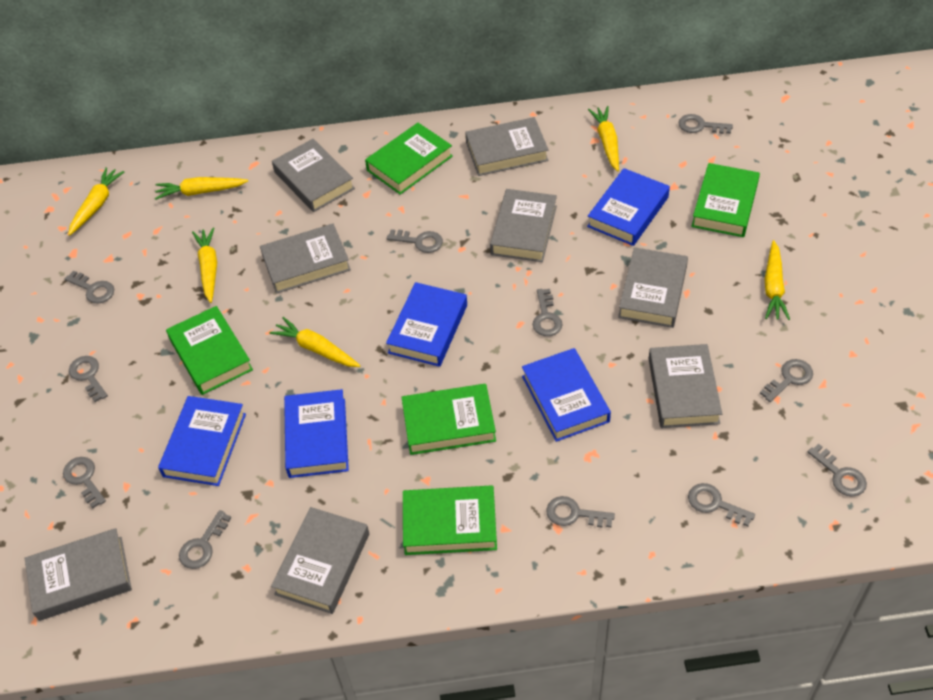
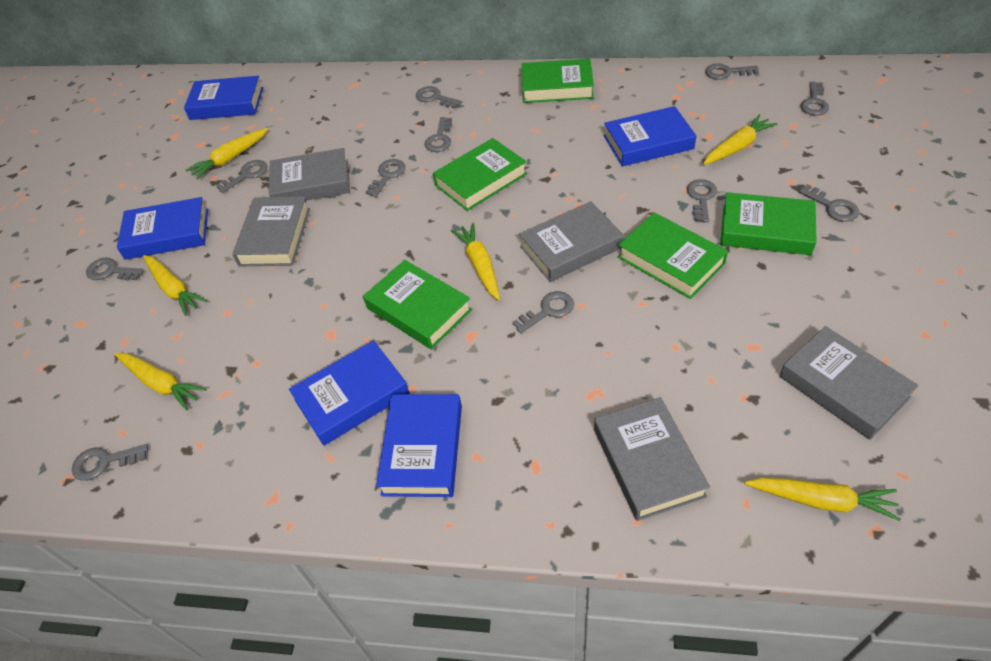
grey book: [25,528,132,621] [260,224,351,294] [271,507,369,614] [272,139,355,212] [465,117,549,176] [490,189,557,262] [618,247,688,328] [649,344,722,428] = 8 -> [232,196,310,266] [269,148,350,201] [519,201,624,282] [594,397,710,521] [779,326,918,440] = 5

